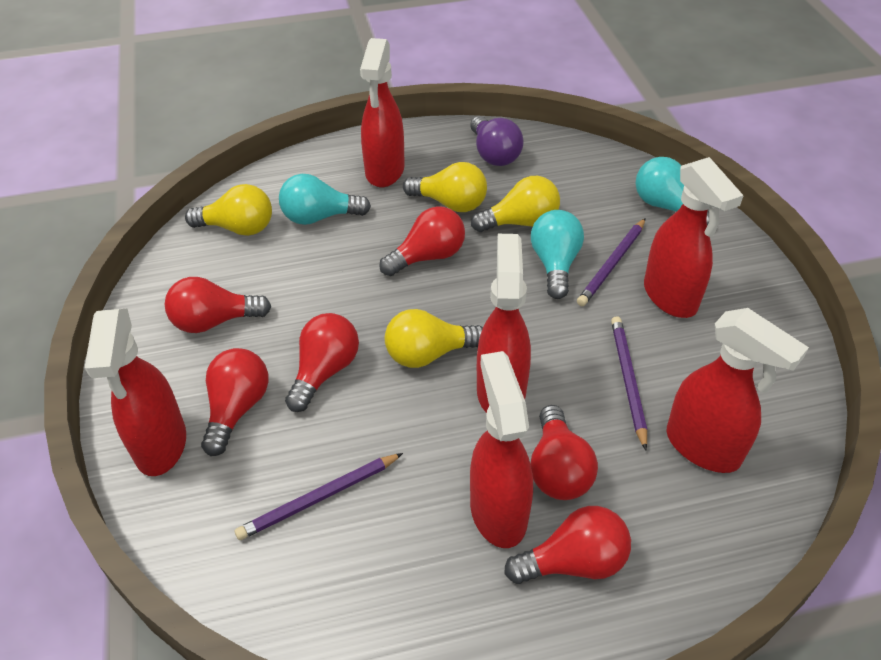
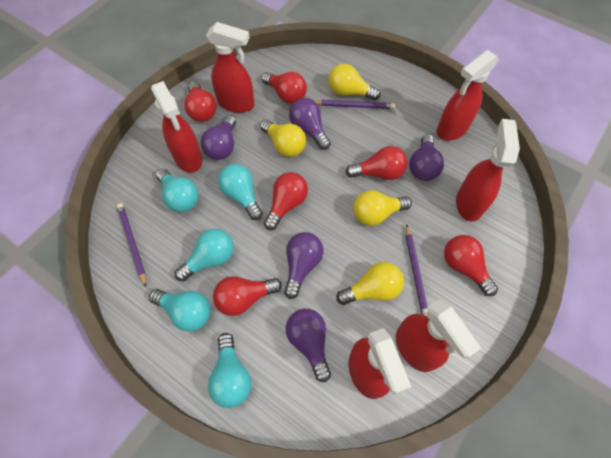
purple light bulb: [470,116,524,166] = 1 -> [201,115,236,160] [284,232,323,299] [286,309,331,382] [289,98,331,150] [409,134,444,181] = 5
turquoise light bulb: [279,174,371,225] [531,210,584,299] [636,157,709,225] = 3 -> [149,289,210,331] [156,169,199,212] [175,229,234,282] [208,333,251,408] [218,164,263,220] = 5

